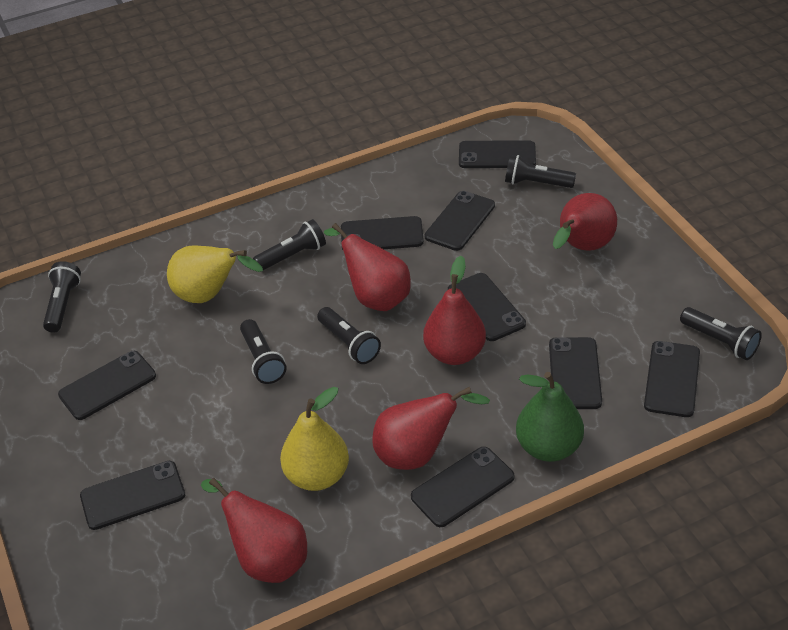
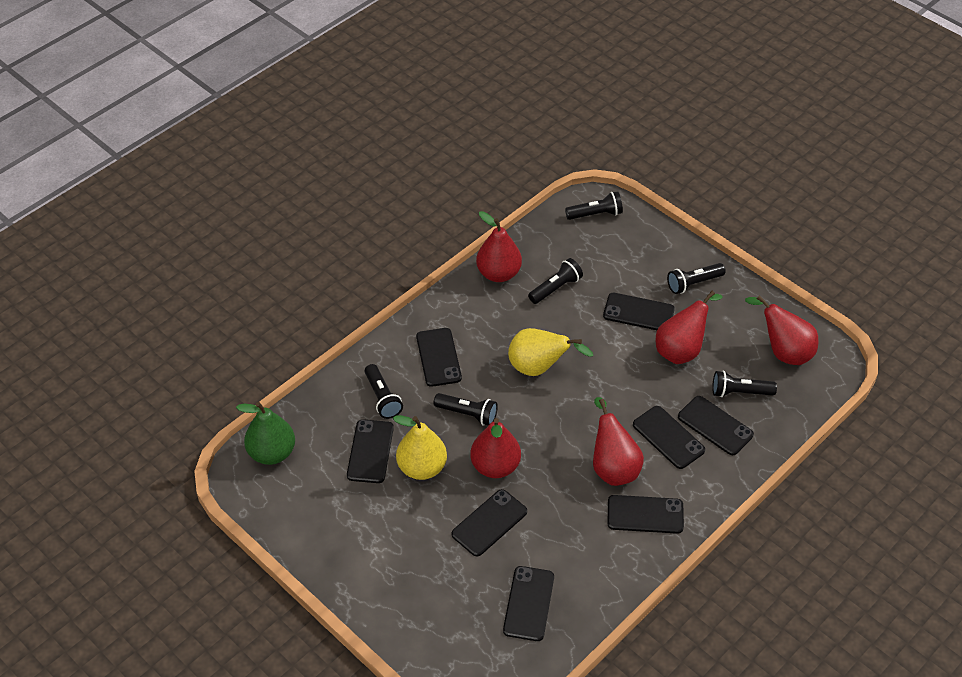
black phone: [58,351,156,420] [80,461,185,530] [341,216,424,250] [411,447,514,527] [425,191,495,251] [448,273,526,341] [459,140,536,168] [549,337,602,409] [644,341,700,417] = 9 -> [347,419,394,483] [416,328,462,387] [452,489,527,556] [503,566,554,641] [603,293,675,330] [608,495,684,534] [633,406,705,469] [678,396,754,455] = 8

